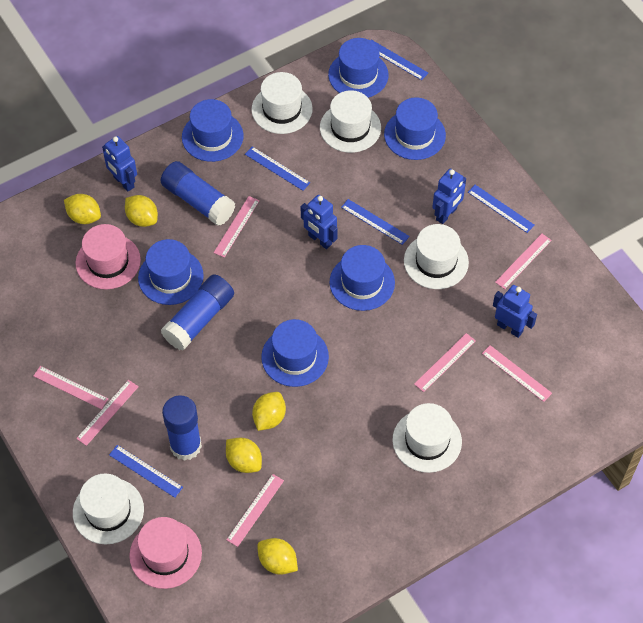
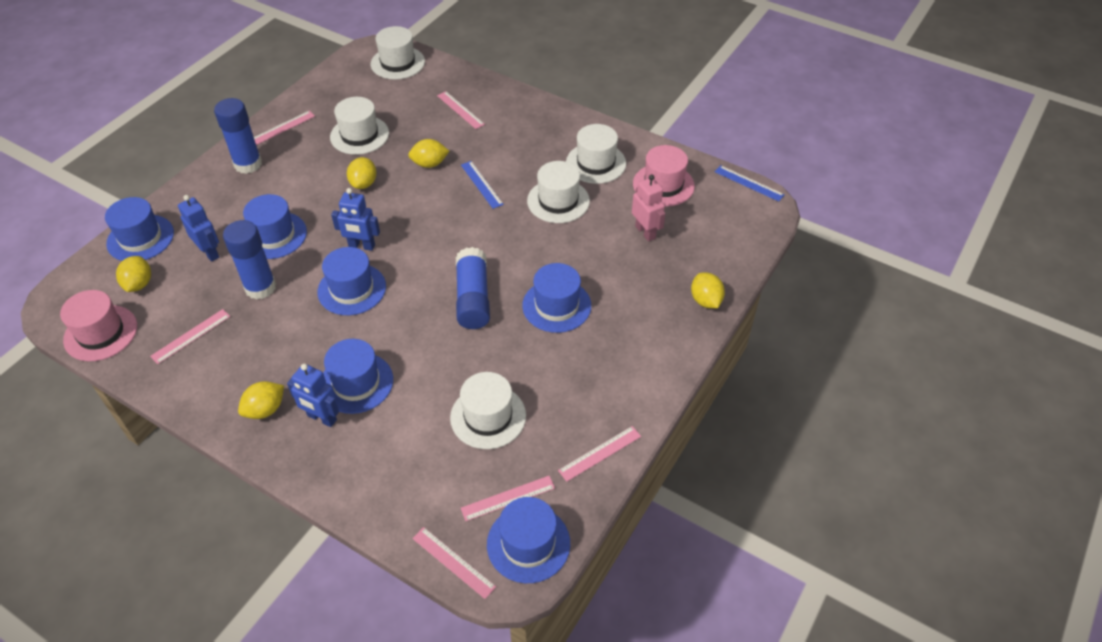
blue robot: [102,136,137,191] [301,195,338,249] [432,169,466,224] [493,285,537,338] = 4 -> [178,195,219,262] [287,364,339,427] [331,188,380,251] = 3
blue ruler: [109,445,183,498] [245,146,310,191] [341,199,410,245] [370,40,428,80] [468,185,535,233] = 5 -> [461,161,504,209] [715,165,785,202] = 2
pink robot: none = 0 -> [632,174,666,242] = 1
pink ruler: [34,366,108,409] [76,380,139,446] [213,196,260,258] [226,474,284,547] [414,333,476,392] [482,345,552,402] [495,234,552,289] = 7 -> [150,309,231,364] [254,111,315,145] [412,527,496,599] [437,91,485,129] [461,476,555,521] [558,426,641,482] = 6

